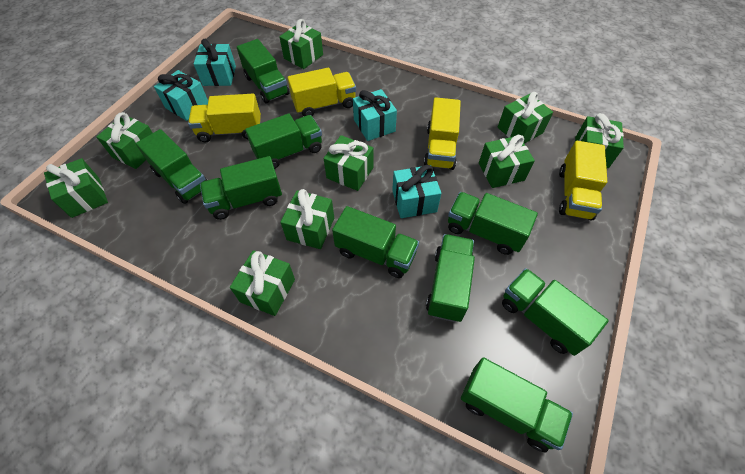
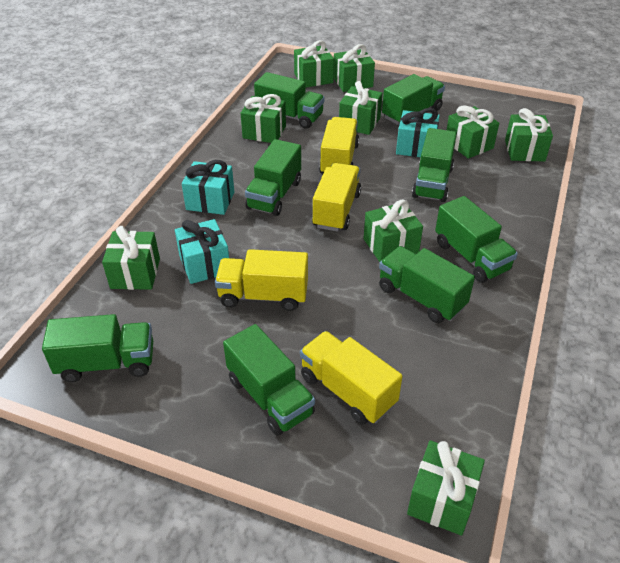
green truck: [136,129,208,204] [200,156,282,220] [237,39,290,103] [245,113,322,169] [332,206,419,278] [426,234,475,322] [448,192,538,255] [461,357,573,452] [502,268,609,356] = 9 -> [42,314,153,382] [223,324,315,436] [245,139,301,216] [254,72,325,129] [379,246,475,323] [382,74,445,125] [412,128,457,202] [435,196,518,283] = 8
turquoise gift: [154,70,208,121] [194,39,236,86] [353,89,397,141] [392,165,441,218] = 4 -> [175,219,229,284] [182,160,234,215] [396,108,440,157] = 3

